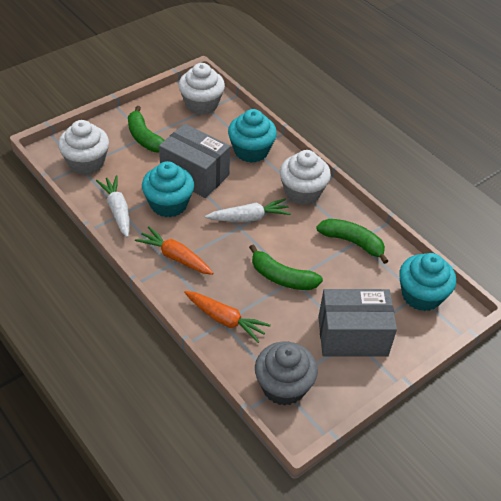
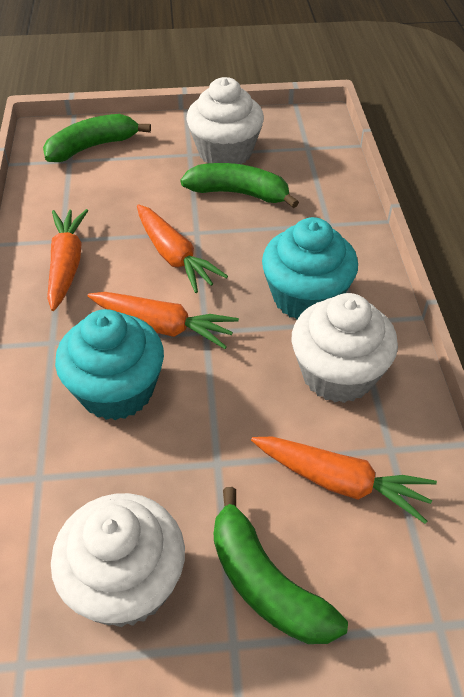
grey box: [159,123,230,198] [318,289,397,357] = 2 -> none = 0
grey cupcake: [255,342,318,406] = 1 -> none = 0
orange carrot: [135,226,213,275] [184,291,271,343] = 2 -> [47,209,89,311] [88,292,239,349] [137,204,228,293] [251,437,437,524] = 4
turquoise cupcake: [142,161,194,217] [228,109,277,163] [399,253,456,311] = 3 -> [55,309,164,420] [262,217,358,320] = 2
white carrot: [96,175,130,238] [205,199,291,222] = 2 -> none = 0

